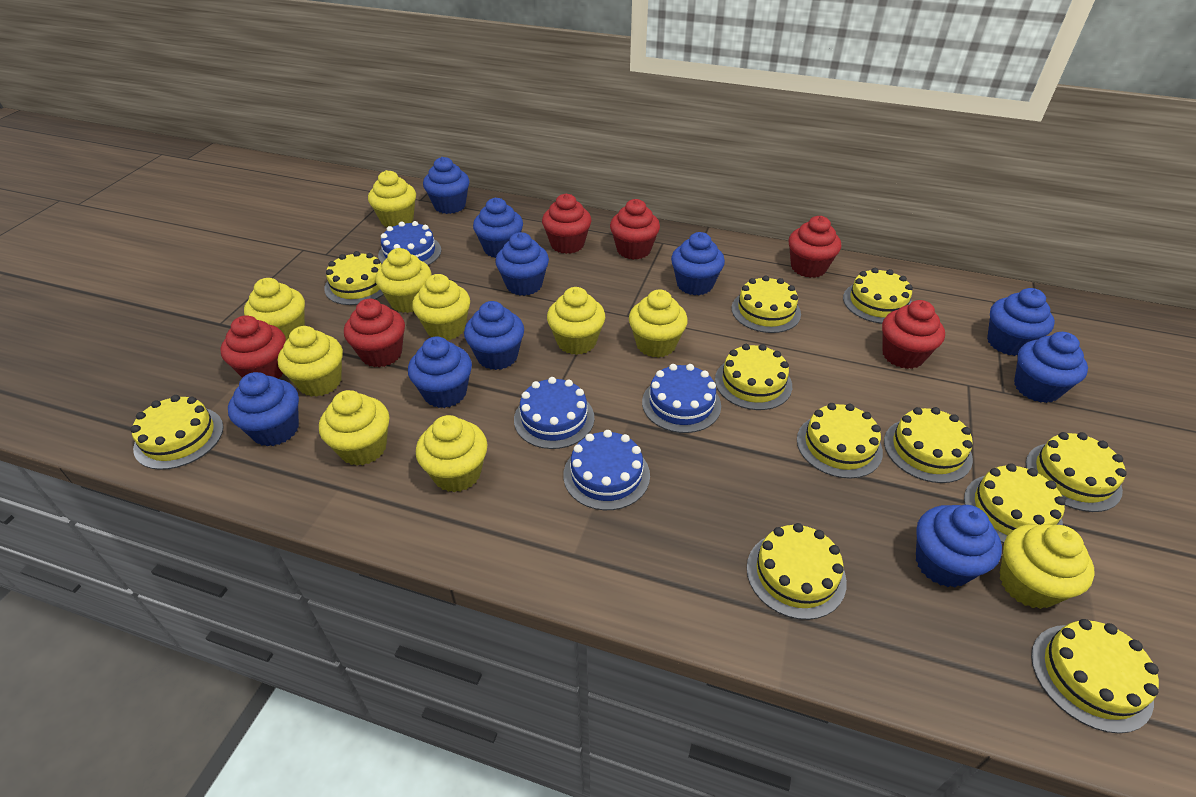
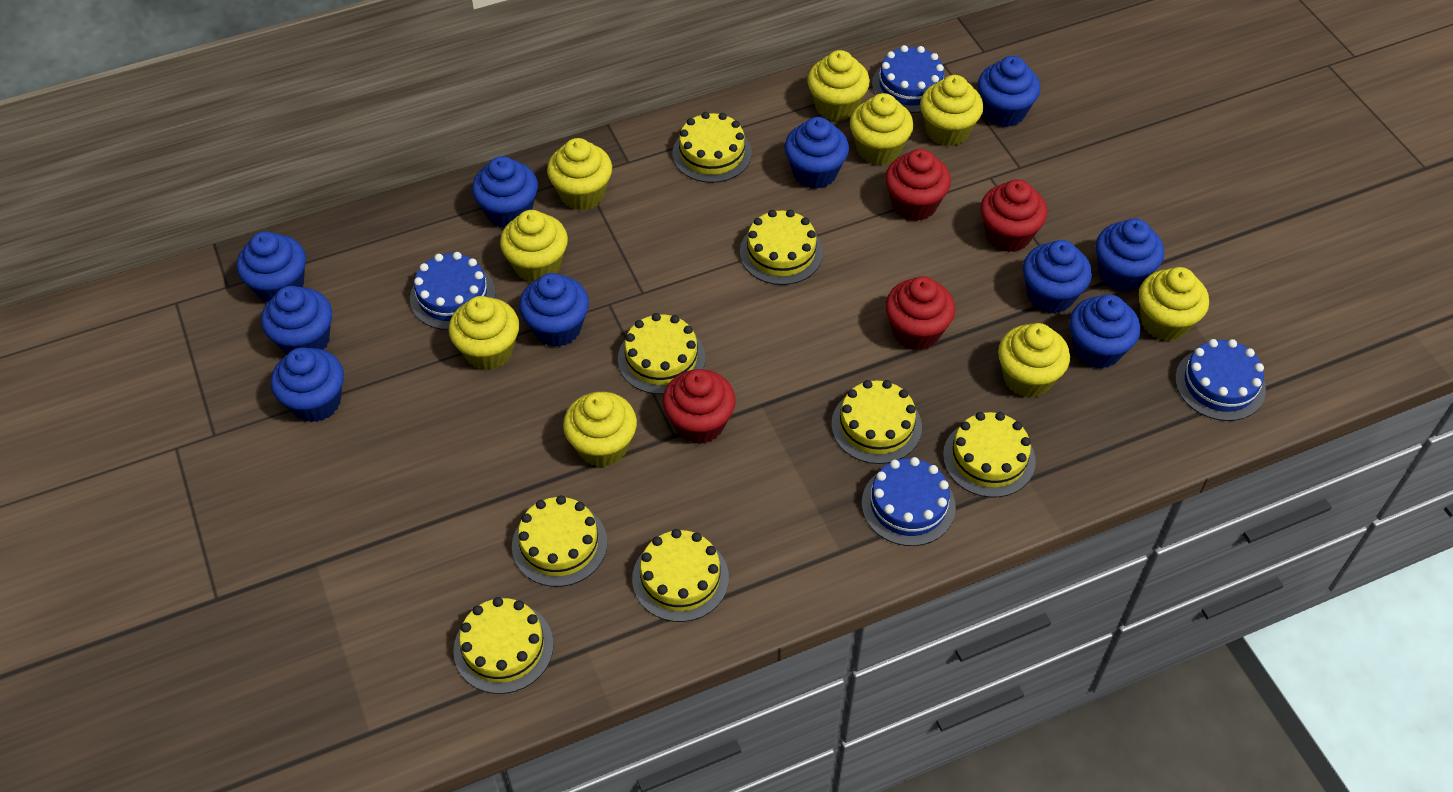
red cupcake: [221,315,286,379] [344,299,405,367] [542,194,592,254] [610,199,660,260] [788,216,841,278] [882,300,945,369] = 6 -> [663,369,736,444] [885,149,951,221] [885,276,955,350] [980,179,1047,252] = 4
yellow cake: [130,395,223,470] [324,251,384,305] [715,344,792,410] [732,276,801,333] [747,523,847,620] [797,403,883,479] [843,268,913,324] [884,407,973,483] [964,463,1066,544] [1026,432,1127,512] [1031,619,1159,733] = 11 -> [453,597,554,694] [512,495,607,587] [618,313,705,394] [632,529,729,622] [673,112,752,183] [740,210,823,285] [831,380,922,464] [943,412,1036,497] = 8
yellow cupcake: [244,278,305,341] [278,326,343,397] [319,390,389,466] [368,170,416,227] [376,248,431,313] [412,274,470,340] [416,415,487,492] [547,287,605,355] [629,289,688,358] [1000,524,1095,609] = 10 -> [449,296,519,370] [500,210,568,282] [547,138,612,211] [563,392,637,467] [807,50,870,121] [850,93,914,165] [920,75,984,146] [998,323,1070,398] [1139,267,1209,341] = 9

